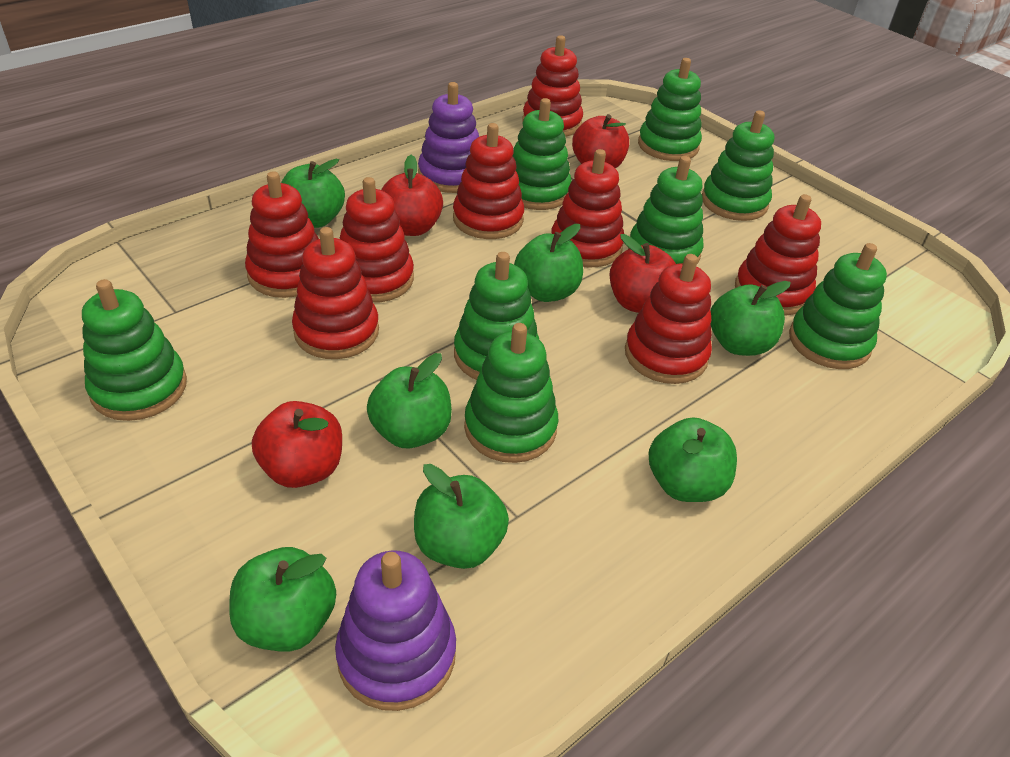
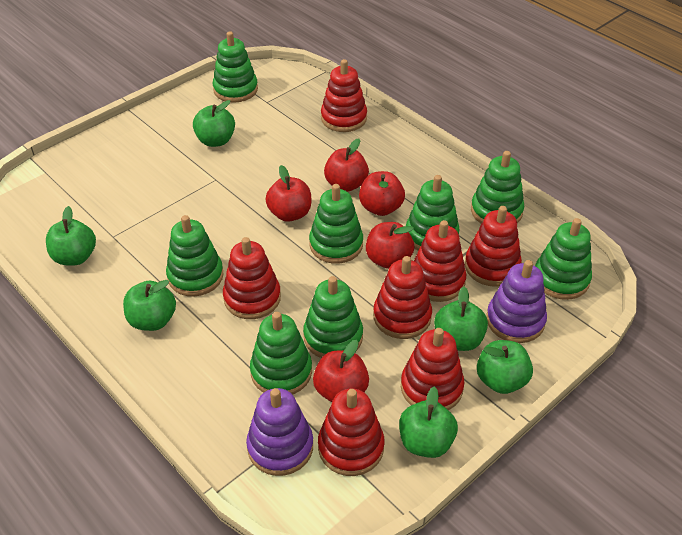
green apple: [229,547,336,651] [281,159,345,228] [367,353,452,448] [414,464,509,569] [514,224,583,302] [649,417,737,502] [710,281,791,356] = 7 -> [46,206,96,266] [123,280,176,331] [193,100,235,147] [399,387,458,458] [434,287,488,351] [477,340,533,394] = 6
red apple: [252,401,342,488] [381,155,443,236] [572,114,629,169] [610,234,676,313] = 4 -> [265,165,311,222] [313,340,369,402] [324,138,369,192] [359,171,405,216] [366,222,414,269] = 5
red stacking toy: [245,171,319,298] [292,227,379,359] [340,177,414,303] [453,123,524,239] [522,35,583,137] [552,149,624,267] [625,254,712,384] [735,194,821,315] = 8 -> [223,237,281,319] [318,389,385,476] [321,59,367,132] [373,256,432,339] [401,328,464,410] [414,220,466,302] [465,206,522,287] = 7

